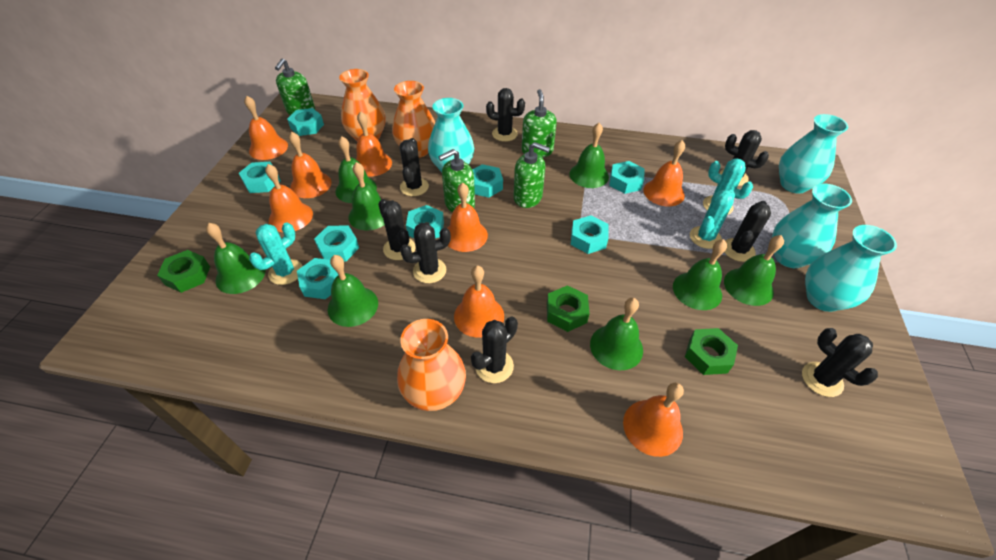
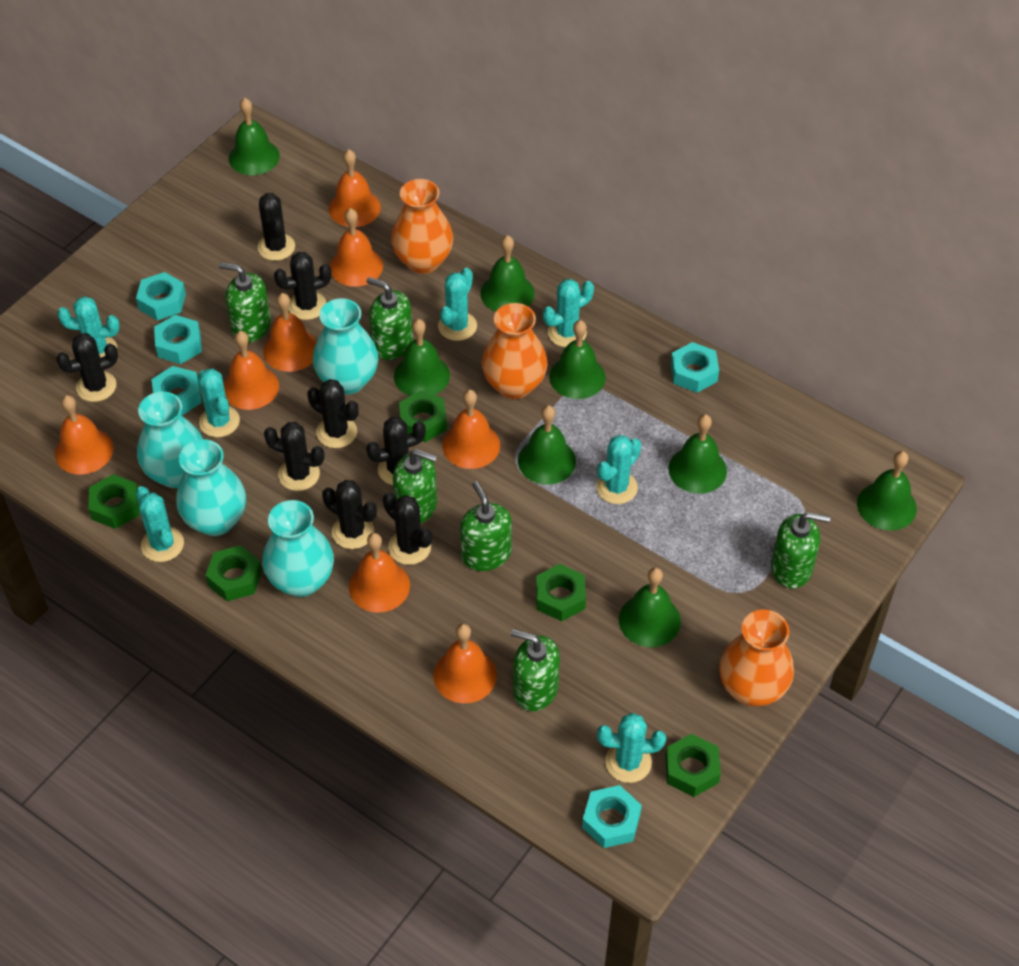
green nut: [157,250,210,293] [547,285,590,332] [685,328,738,375] = 3 -> [88,474,139,529] [205,545,262,601] [399,390,447,442] [536,564,586,621] [665,734,721,797] = 5
green soap dispenser: [275,58,315,115] [439,149,475,212] [513,142,550,208] [522,89,557,158] = 4 -> [219,262,271,343] [367,277,413,360] [393,449,437,523] [460,481,512,571] [511,629,560,711] [771,512,831,589] = 6
turquoise cactus: [249,223,303,285] [690,190,735,249] [703,158,753,215] = 3 -> [57,296,120,358] [136,486,184,562] [197,368,240,437] [438,268,477,341] [543,279,594,347] [596,435,641,504] [597,713,666,783] = 7
turquoise nut: [239,162,281,193] [287,108,324,136] [297,258,338,299] [314,225,359,262] [406,205,444,239] [472,164,503,198] [571,216,609,254] [609,161,645,194] = 8 -> [136,272,186,321] [151,366,202,415] [154,315,202,364] [582,785,642,848] [671,342,719,393] = 5

